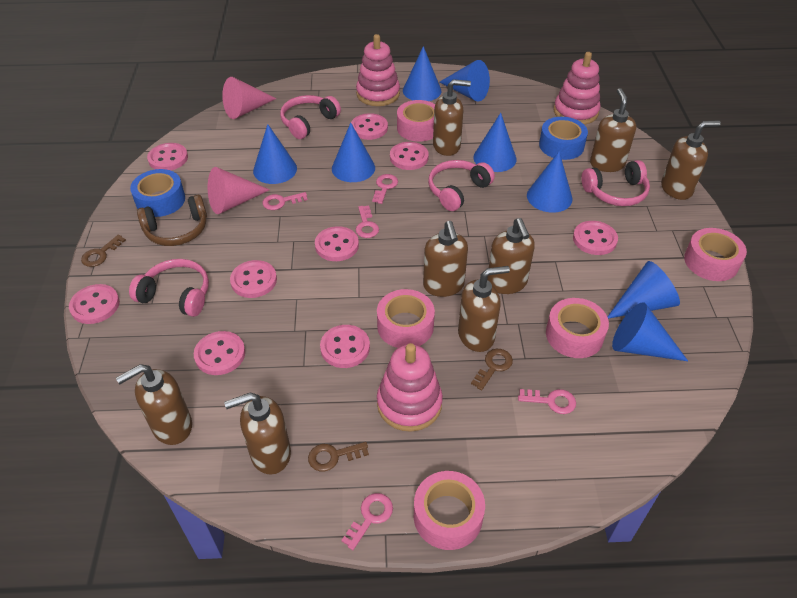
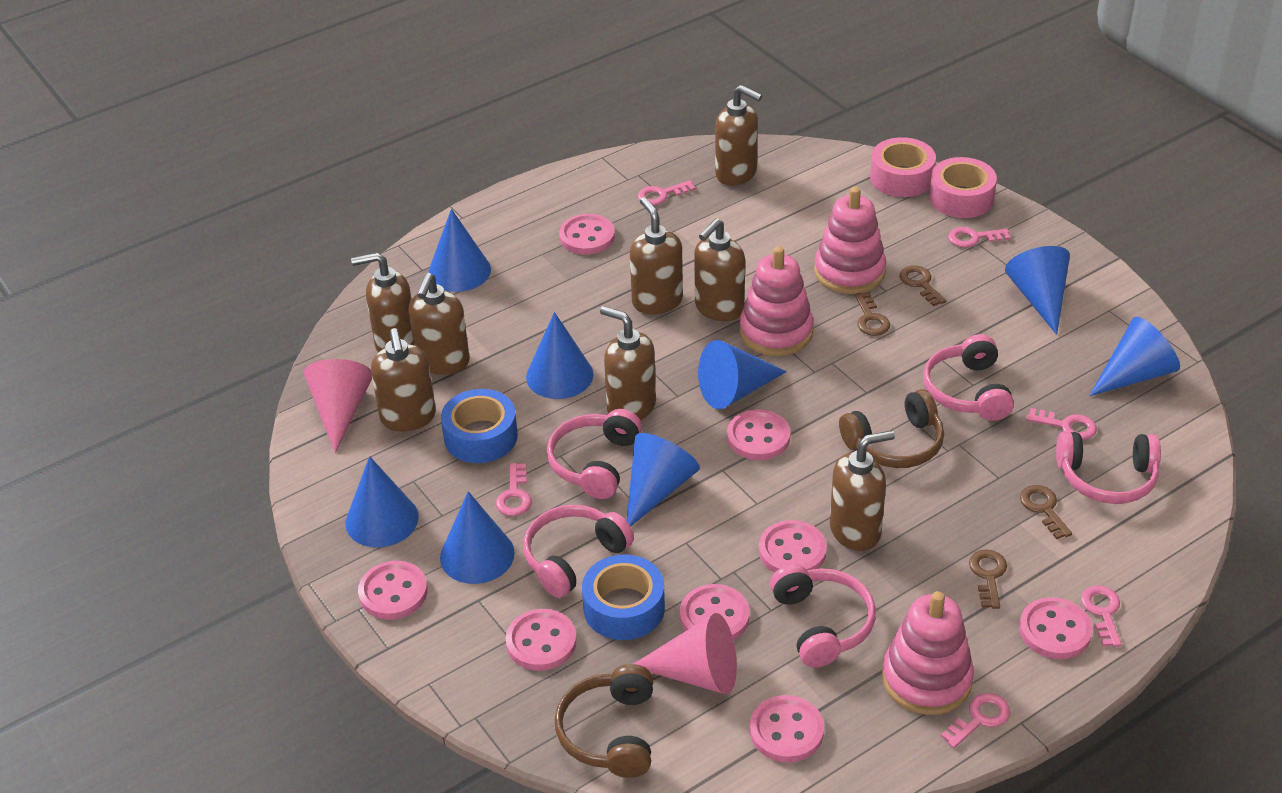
brown headphones: [137,195,207,246] = 1 -> [555,664,653,778] [839,389,944,468] = 2
brown key: [81,234,126,267] [308,442,369,472] [471,349,513,391] = 3 -> [855,292,890,336] [899,265,946,306] [969,549,1007,609] [1020,485,1072,539] = 4
pink button: [69,284,120,324] [147,143,188,170] [194,331,245,375] [230,260,277,298] [315,226,359,261] [320,325,370,368] [351,113,388,140] [390,142,429,170] [573,221,618,255] = 9 -> [358,561,428,619] [506,609,577,671] [559,214,615,254] [680,584,750,640] [727,409,791,460] [750,695,824,763] [759,520,827,573] [1019,597,1093,659] = 8
pink headphones: [129,259,209,317] [280,95,341,139] [428,160,495,211] [581,160,650,206] = 4 -> [523,505,634,598] [547,409,642,499] [770,564,876,668] [923,334,1014,421] [1056,431,1161,504] = 5
pink key: [262,192,308,210] [341,493,393,550] [356,206,379,238] [372,174,398,204] [518,389,576,414] = 5 -> [496,463,532,516] [638,180,695,205] [941,693,1010,748] [948,227,1010,248] [1026,408,1097,440] [1081,585,1122,647] = 6
pink tape: [377,289,435,348] [397,100,435,142] [414,471,485,550] [546,298,609,358] [684,228,747,281] = 5 -> [870,137,936,197] [929,157,997,218] = 2

